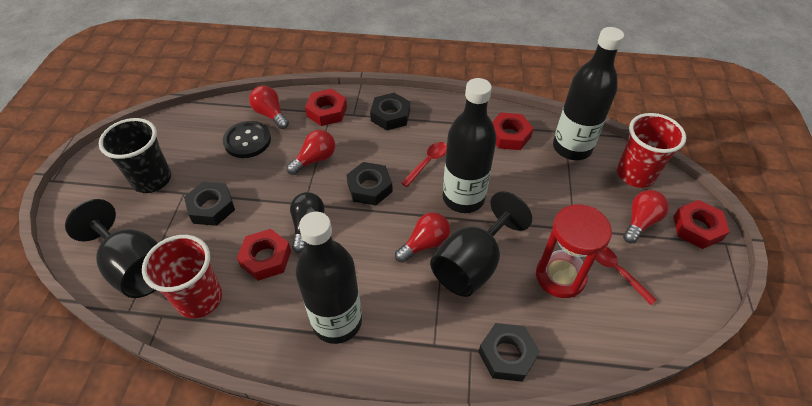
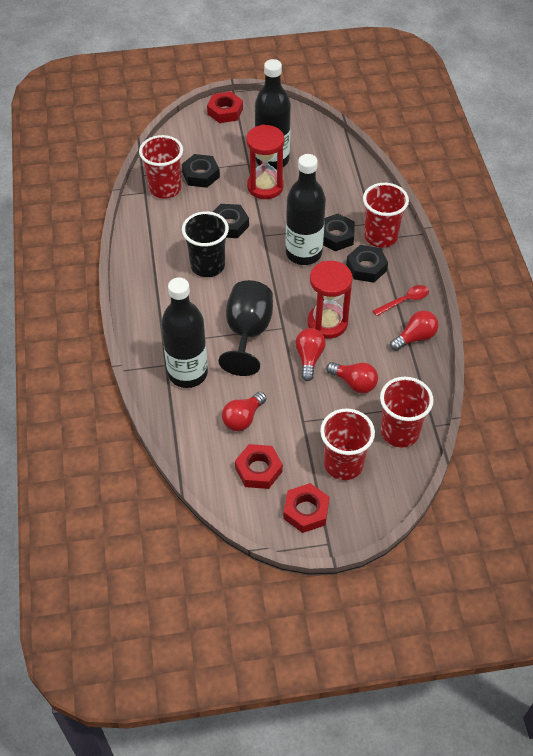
black button: [223,121,271,158] = 1 -> none = 0
black goblet: [65,199,158,298] [430,191,532,297] = 2 -> [218,280,273,376] = 1
black light bulb: [290,192,325,253] = 1 -> none = 0
red cup: [142,235,222,318] [617,113,686,188] = 2 -> [139,135,183,199] [320,408,375,480] [363,183,409,248] [380,377,433,448] = 4
red hourglass: [536,204,612,298] = 1 -> [246,124,284,199] [307,261,353,339] = 2
red nut: [237,229,291,281] [305,89,347,126] [492,113,534,150] [673,200,730,249] = 4 -> [207,92,243,123] [235,444,283,489] [283,483,329,533] = 3
red spoon: [401,142,447,187] [595,247,657,305] = 2 -> [373,285,429,316] = 1

